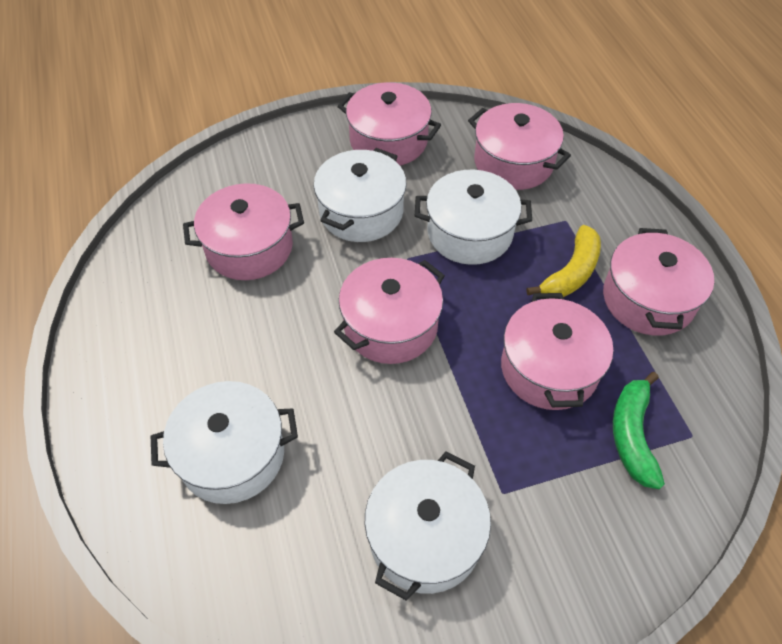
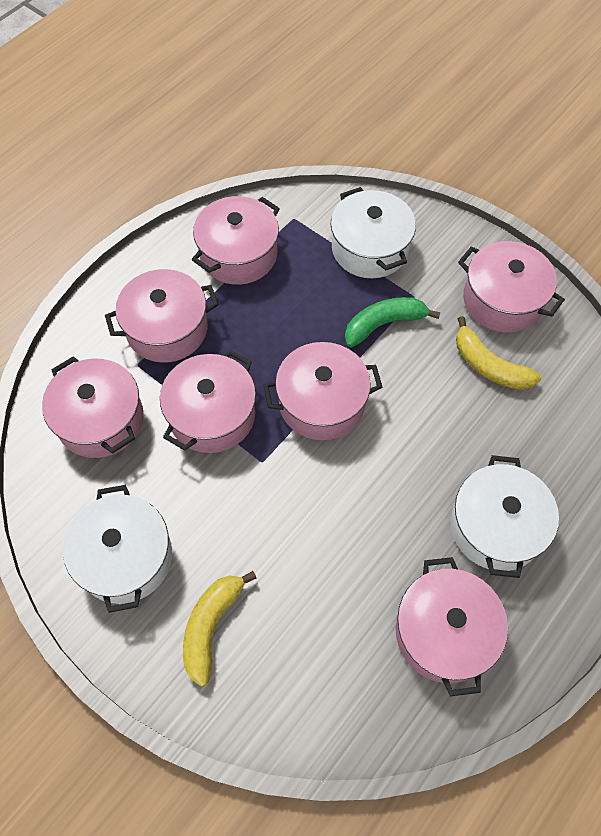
pink pot: [183,183,304,280] [334,258,445,364] [337,82,441,166] [468,103,571,190] [501,293,613,410] [603,228,714,336] = 6 -> [42,356,144,458] [105,269,219,363] [160,350,256,453] [192,196,280,285] [263,342,382,440] [396,557,508,696] [458,241,565,333] = 7
white pot: [151,381,298,504] [314,148,406,242] [365,452,491,601] [415,170,532,265] = 4 -> [63,485,172,613] [331,187,416,278] [451,455,559,578] = 3
yellow banana: [526,225,601,297] = 1 -> [183,571,257,687] [456,316,541,390] = 2

